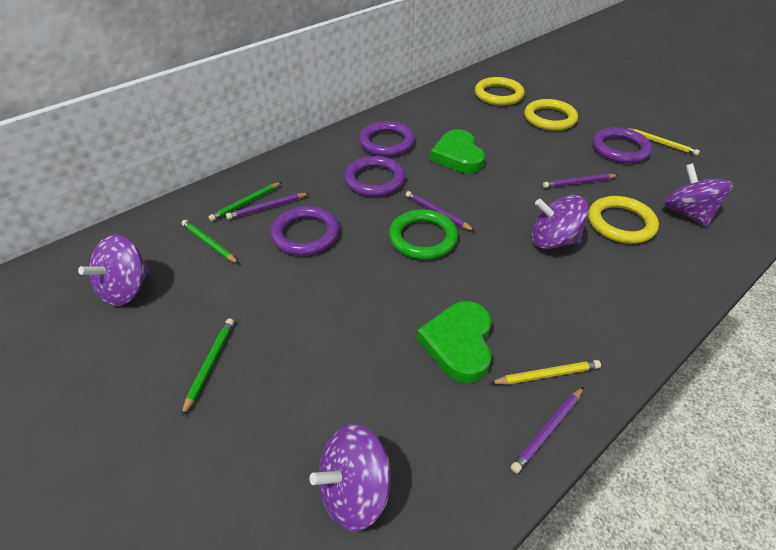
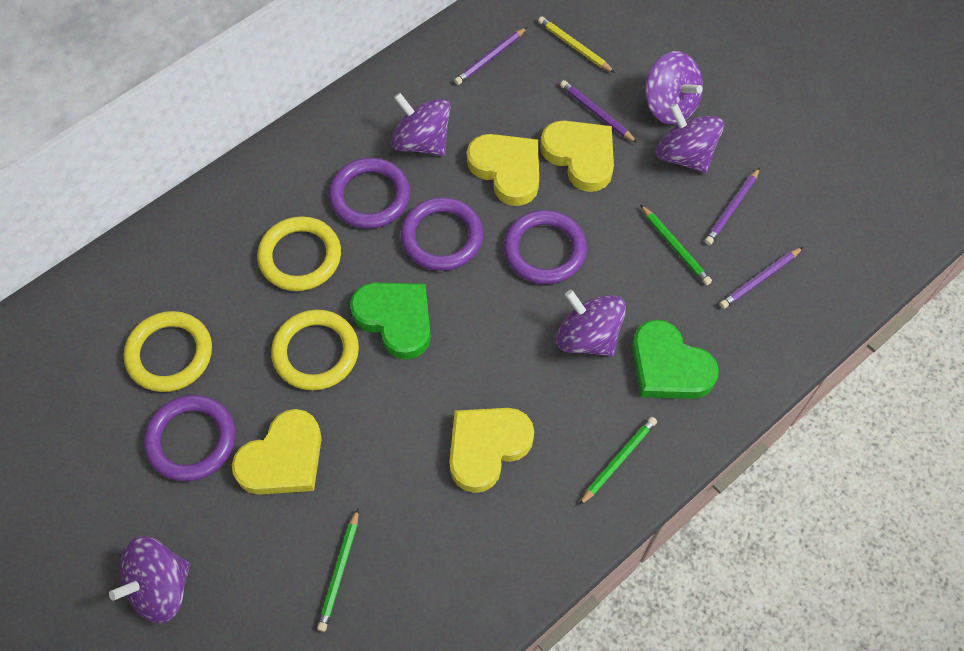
green ring: [389,209,458,260] = 1 -> none = 0
purple spinning top: [78,235,149,306] [309,424,391,531] [532,195,589,249] [664,163,734,227] = 4 -> [109,536,190,624] [391,93,451,156] [556,290,626,356] [645,51,703,125] [656,104,724,173] = 5
yellow heart: none = 0 -> [232,409,322,495] [450,408,534,493] [467,134,539,206] [540,120,614,192] = 4
yellow pencil: [490,360,601,385] [626,128,700,156] = 2 -> [538,16,615,73] = 1

